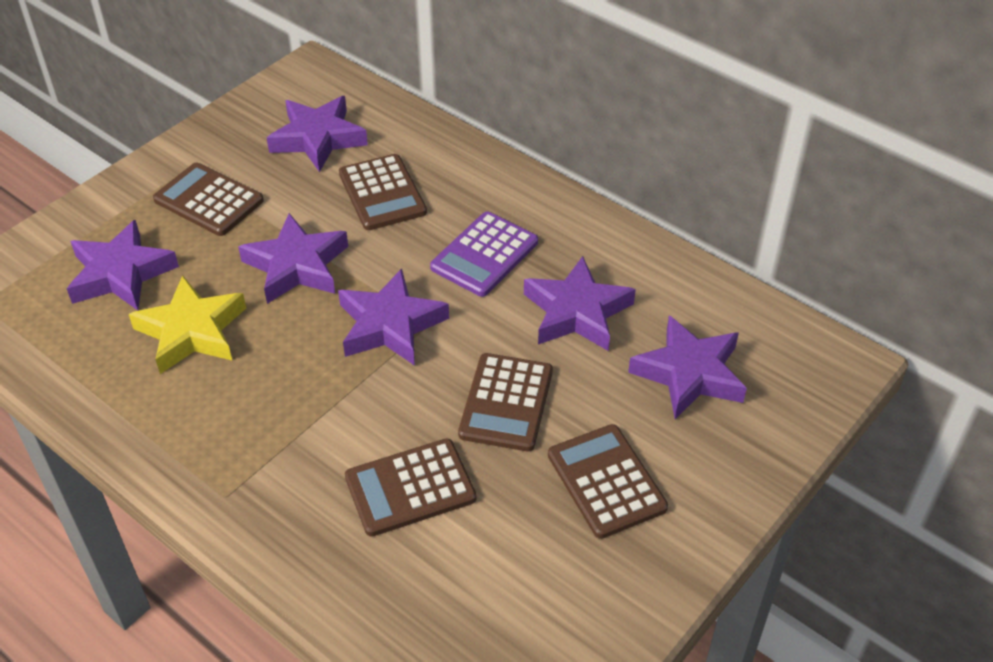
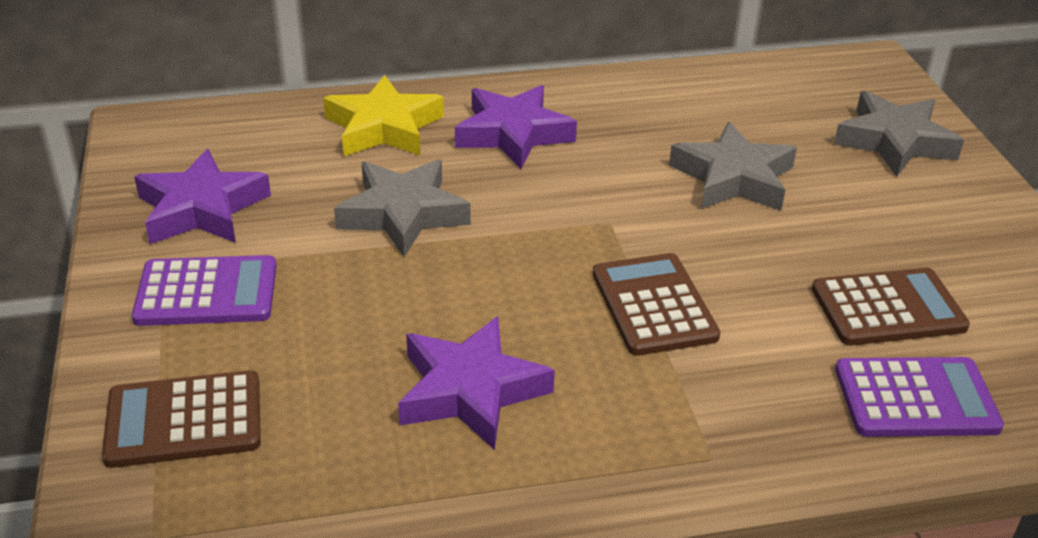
brown calculator: [153,163,264,236] [339,154,427,230] [345,438,476,537] [458,353,553,451] [548,424,668,539] = 5 -> [102,370,261,468] [593,253,720,356] [812,268,970,346] = 3
grey star: none = 0 -> [334,159,471,257] [669,122,797,211] [834,91,964,176] = 3
purple calculator: [430,212,538,297] = 1 -> [132,255,277,326] [835,357,1004,437] = 2
purple star: [67,220,179,310] [238,213,348,304] [267,96,368,172] [338,268,449,366] [524,256,636,351] [628,315,747,419] = 6 -> [134,149,271,244] [398,316,555,450] [455,85,577,169] = 3

